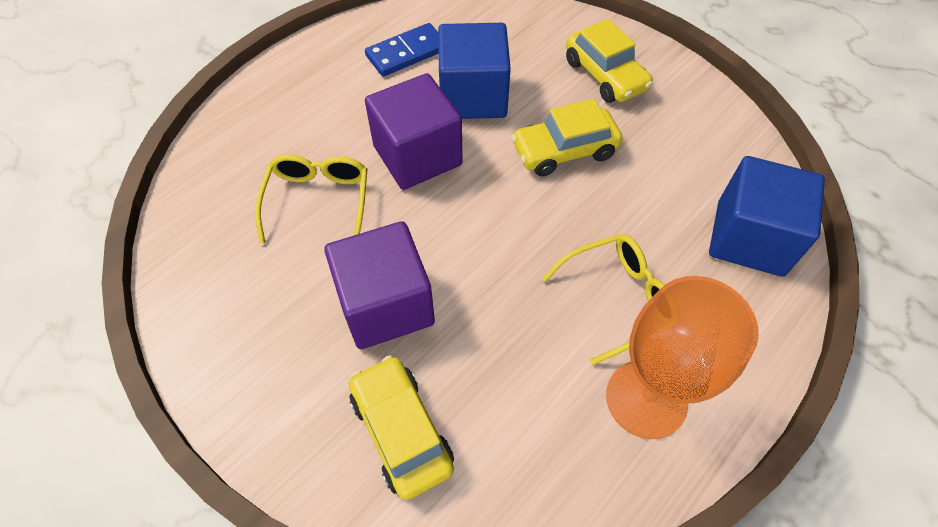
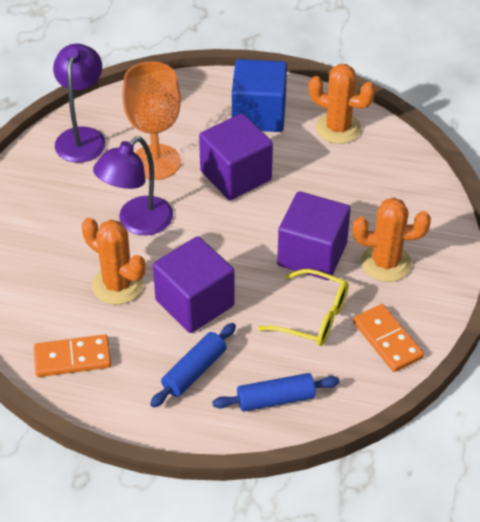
blue cube: [438,23,511,119] [709,156,825,277] = 2 -> [232,59,287,132] = 1
blue domino: [365,23,439,76] = 1 -> none = 0
blue rolling pin: none = 0 -> [150,323,236,408] [212,373,339,411] = 2
orange cactus: none = 0 -> [82,218,145,305] [308,64,375,144] [353,197,431,282] = 3
orange domino: none = 0 -> [33,334,111,377] [353,304,424,372] = 2
purple cube: [324,221,435,349] [365,73,462,190] = 2 -> [153,236,235,333] [199,113,273,200] [277,191,351,280] = 3
purple lamp: none = 0 -> [53,44,106,163] [93,136,173,235] = 2
yellow car: [349,355,454,500] [511,99,622,176] [566,19,653,103] = 3 -> none = 0
yellow glasses: [255,154,368,244] [542,234,665,365] = 2 -> [257,269,349,346] = 1

